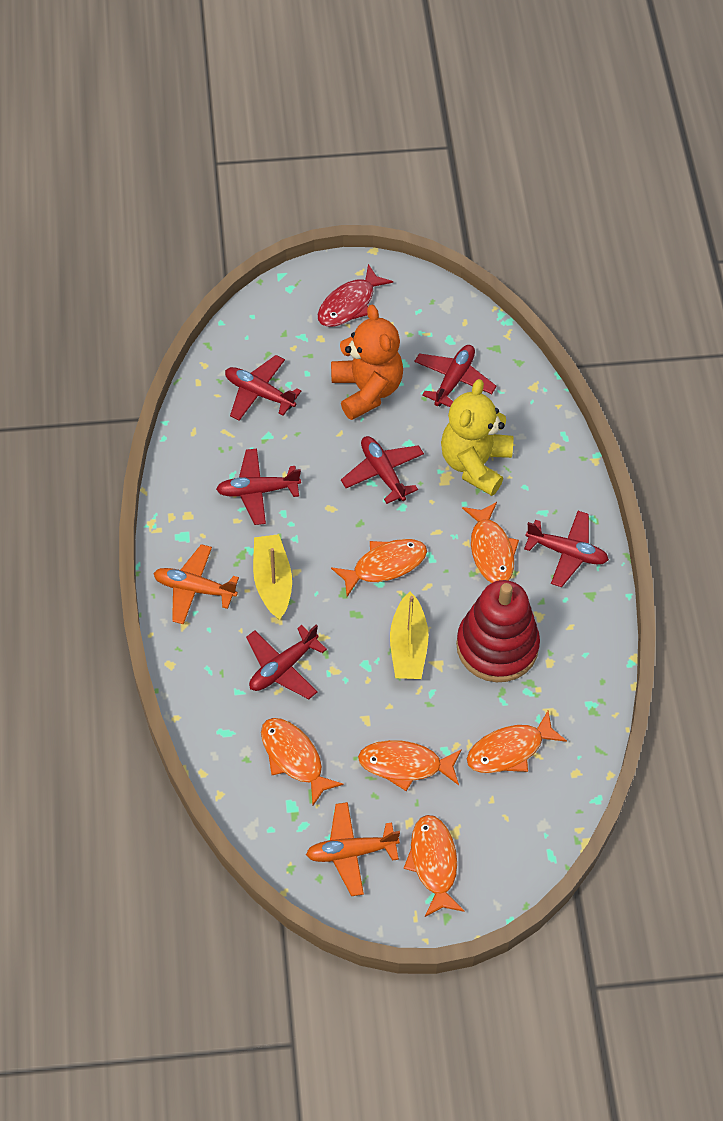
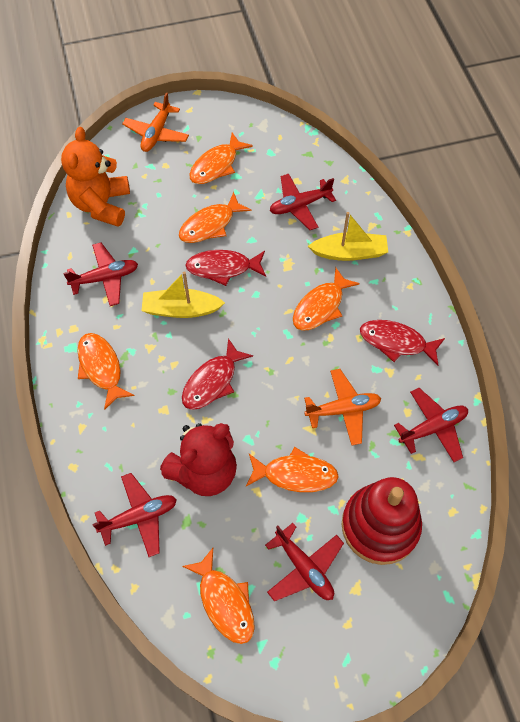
red fish: [318,264,393,327] = 1 -> [182,338,253,410] [185,250,266,286] [360,320,445,365] = 3
red plane: [216,449,301,525] [225,355,301,421] [246,625,327,699] [341,436,424,504] [414,345,497,407] [524,511,609,587] = 6 -> [63,243,138,306] [92,473,177,557] [265,523,344,601] [270,174,336,230] [394,388,468,462] = 5
red teddy bear: none = 0 -> [160,423,237,496] = 1
yellow teddy bear: [441,379,513,496] = 1 -> none = 0

